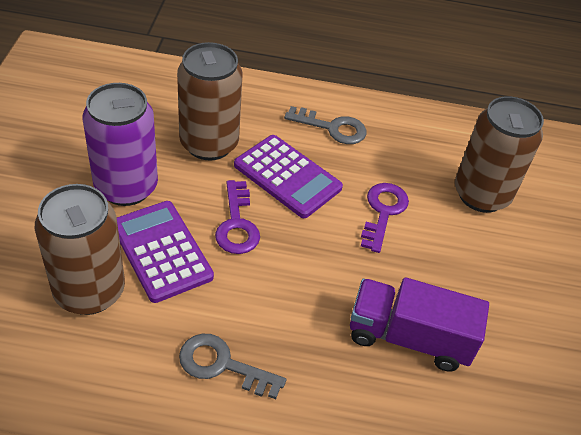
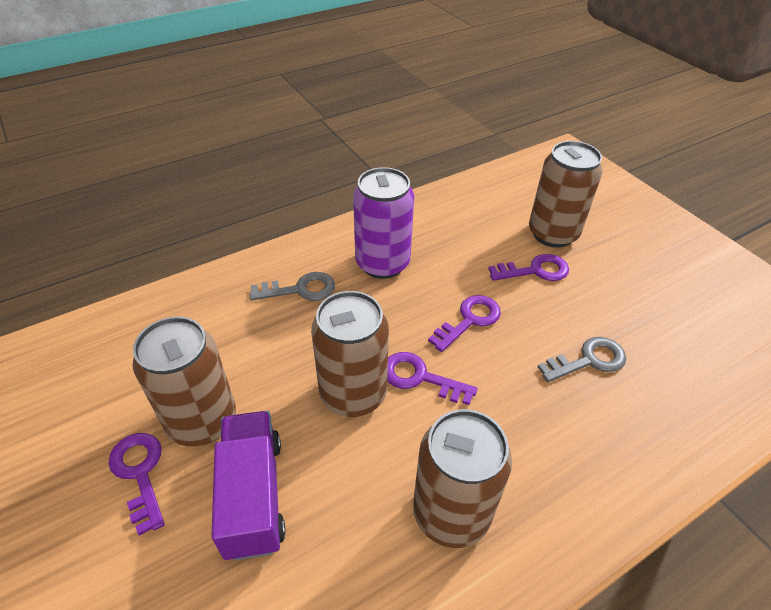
brown can: [35,184,125,315] [177,42,243,161] [455,96,544,213] = 3 -> [133,317,236,446] [311,291,389,417] [413,409,512,548] [529,141,603,248] = 4
purple calculator: [117,201,214,303] [234,135,343,218] = 2 -> none = 0
purple key: [215,180,260,254] [361,183,409,253] = 2 -> [108,433,165,535] [387,352,477,405] [428,295,501,352] [488,254,569,281] = 4

